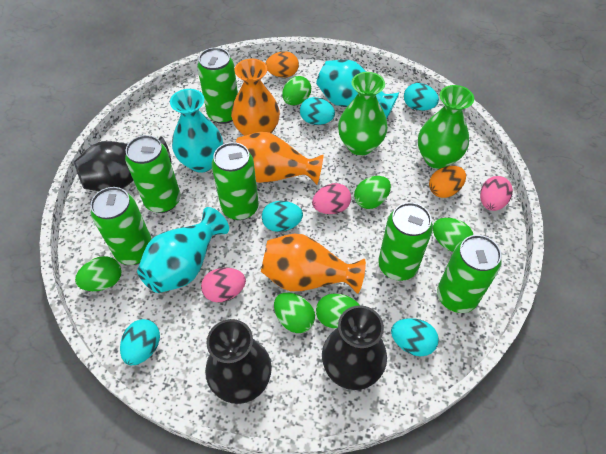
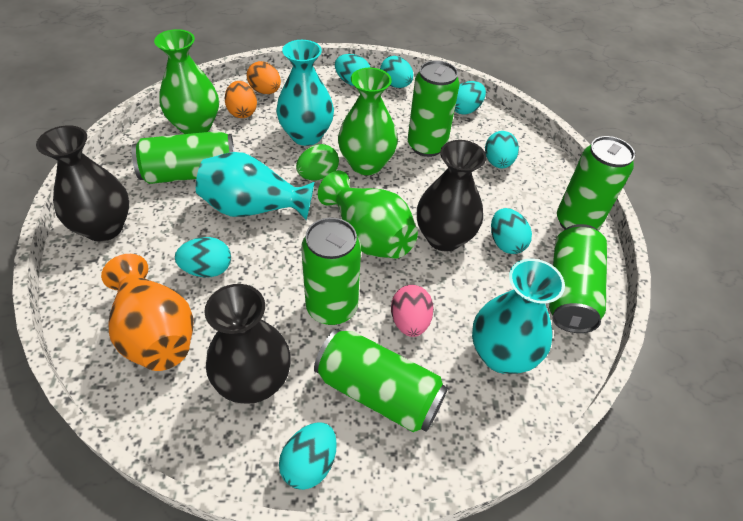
green egg: [75,256,122,291] [274,293,315,333] [282,76,311,105] [316,293,359,329] [354,176,391,209] [433,218,473,252] = 6 -> [296,144,339,181] = 1
green vase: [338,72,388,156] [418,85,474,169] = 2 -> [154,29,219,134] [318,171,418,259] [338,68,398,175] = 3
orange vase: [231,58,280,136] [236,132,324,185] [261,234,366,294] = 3 -> [101,254,193,371] = 1
pink egg: [201,268,246,302] [312,183,351,214] [480,176,513,211] = 3 -> [391,285,434,337] = 1
turquoise egg: [120,319,160,365] [262,201,303,232] [300,97,335,125] [391,318,439,356] [404,83,439,111] = 5 -> [175,237,231,277] [279,422,337,490] [335,54,370,86] [380,56,413,88] [455,81,486,115] [485,131,519,168] [491,208,532,254] = 7

